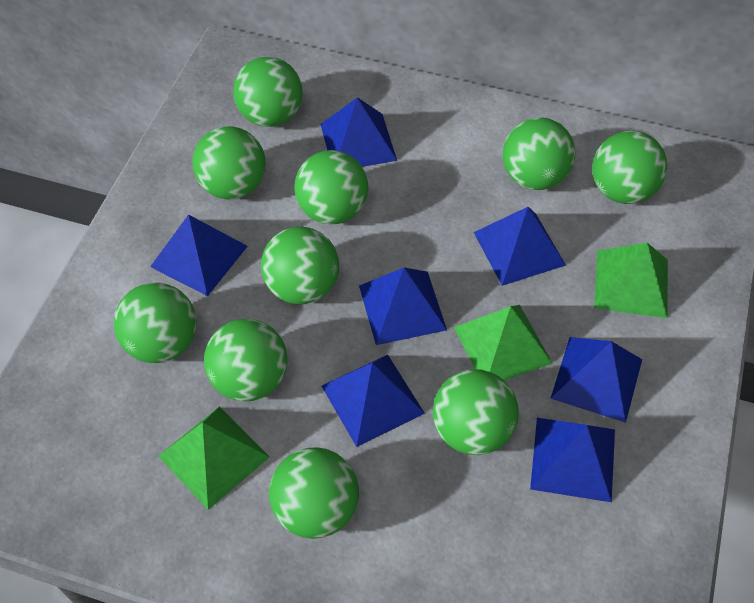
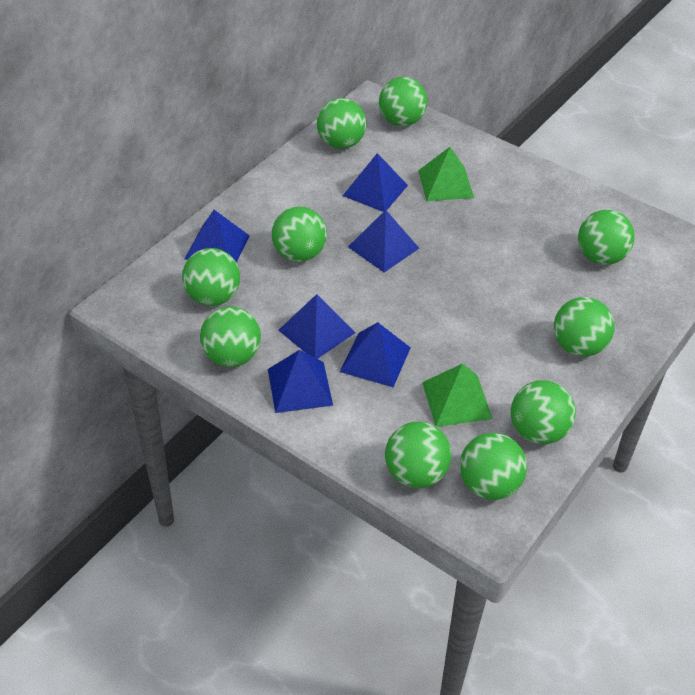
blue pyramid: [150,214,248,296] [320,97,397,167] [322,355,425,447] [359,267,447,345] [474,207,566,286] [530,418,615,502] [550,337,642,423] = 7 -> [185,210,250,263] [268,350,333,413] [278,294,355,359] [340,322,411,387] [343,153,408,212] [348,210,419,272] = 6
green pyramid: [158,406,270,510] [454,305,552,381] [594,243,668,318] = 3 -> [418,147,474,201] [422,363,493,427] = 2

